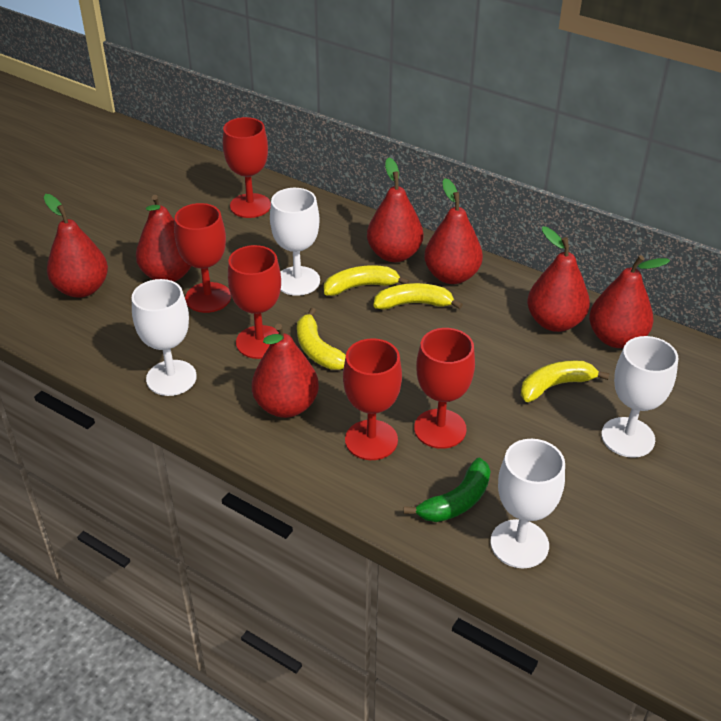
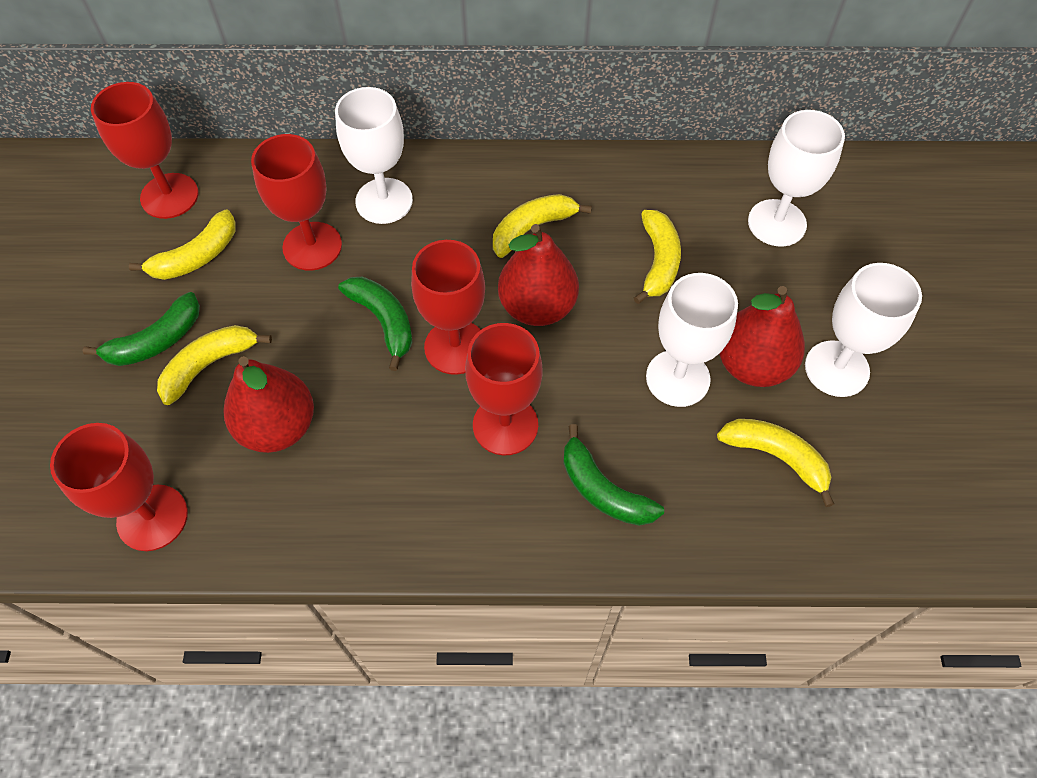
green banana: [404,458,490,522] = 1 -> [83,292,200,366] [338,277,412,371] [563,424,664,526] = 3
red pear: [44,194,108,298] [136,195,191,282] [252,324,319,418] [367,158,423,262] [424,178,483,284] [527,226,590,332] [589,255,670,348] = 7 -> [224,356,314,453] [498,224,579,326] [719,286,805,387] = 3
yellow banana: [297,308,346,370] [324,265,409,296] [373,283,463,310] [521,360,610,402] = 4 -> [129,209,236,280] [157,325,272,405] [493,194,592,258] [634,210,681,304] [717,419,834,507] = 5

